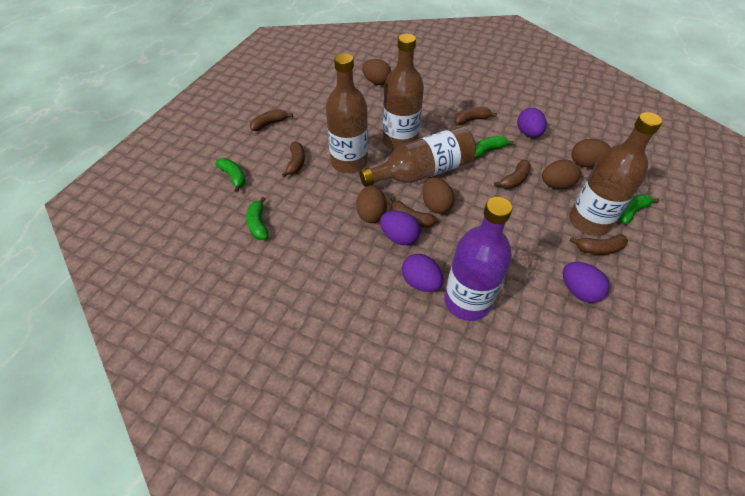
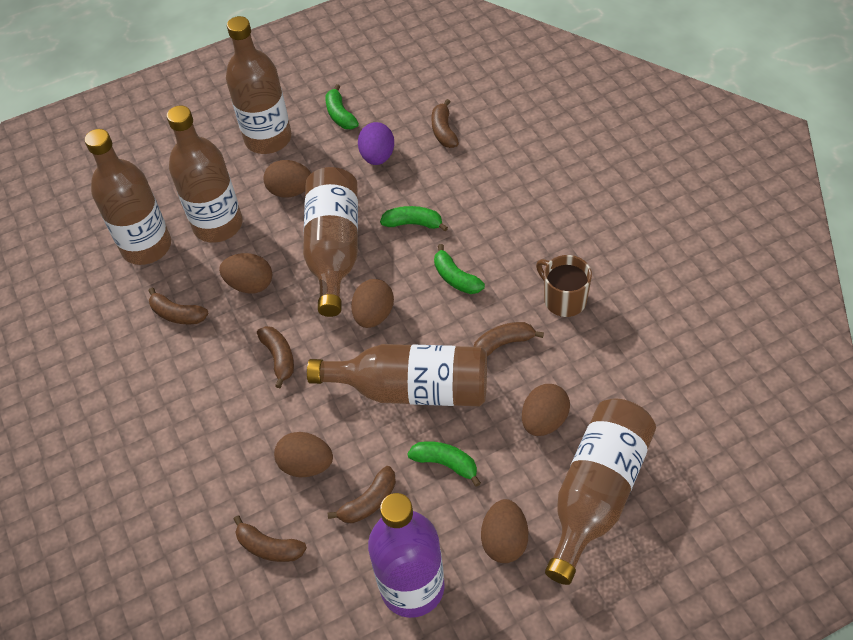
brown bottle: [326,53,368,173] [360,126,476,187] [383,34,424,151] [569,112,662,236] = 4 -> [85,129,171,265] [167,105,243,243] [226,16,292,154] [303,167,358,317] [307,344,487,407] [545,399,656,585] = 6
brown egg: [356,185,387,223] [362,59,391,85] [422,177,455,214] [542,160,581,189] [571,139,611,167] = 5 -> [219,253,272,294] [263,160,311,198] [274,432,333,477] [351,279,394,328] [481,499,528,563] [522,384,570,436] = 6
brown mug: none = 0 -> [536,255,592,317] = 1
purple egg: [380,211,420,245] [402,254,443,292] [517,108,547,137] [563,262,609,303] = 4 -> [358,122,394,165] = 1

